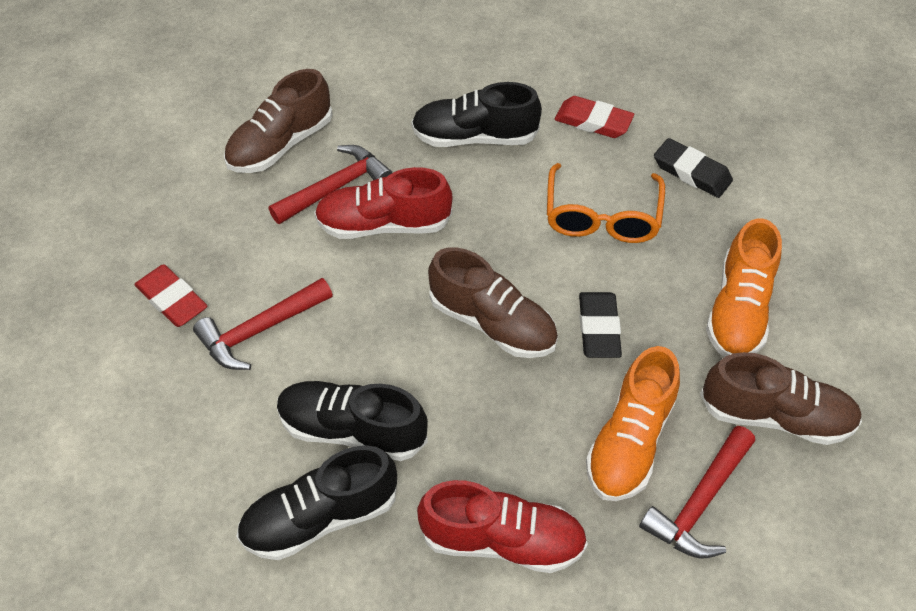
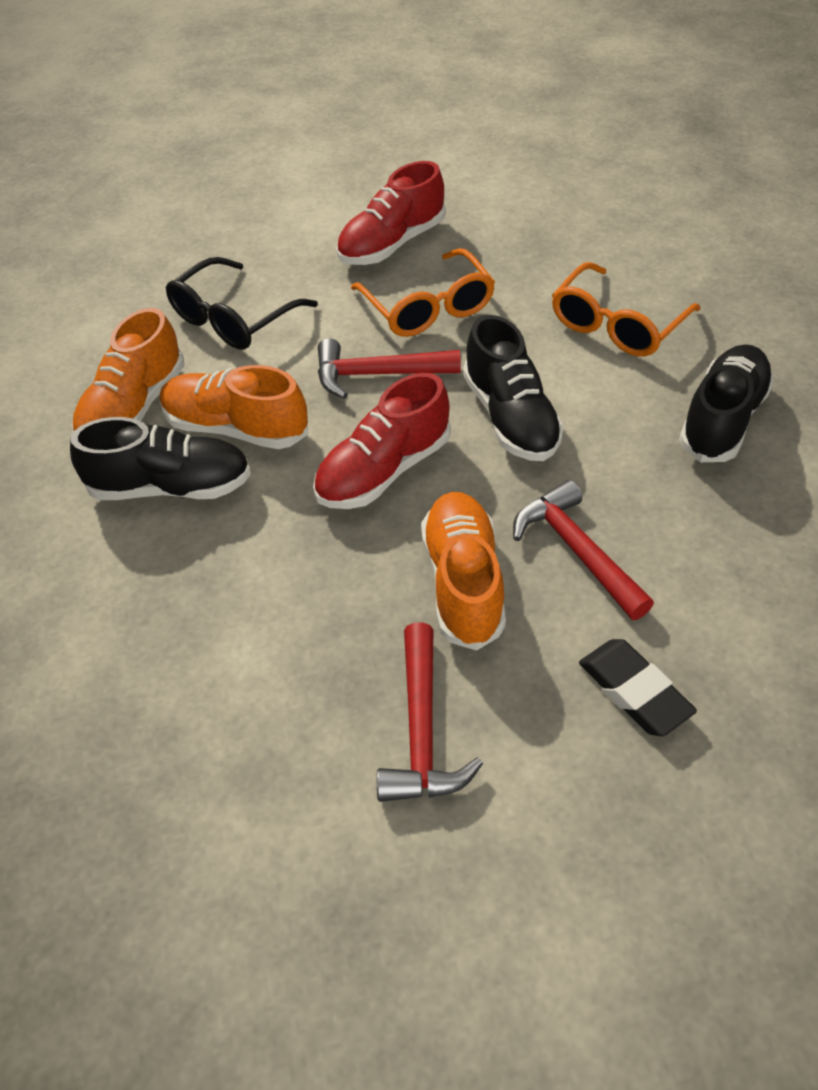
black eraser: [579,292,622,358] [654,138,733,198] = 2 -> [579,639,697,736] = 1
black glasses: none = 0 -> [166,257,318,350] = 1
brown shoe: [224,69,333,173] [428,247,558,358] [700,352,862,445] = 3 -> none = 0
orange glasses: [547,163,665,243] = 1 -> [351,248,495,337] [552,262,701,357] = 2
orange shoe: [586,346,680,501] [706,218,782,357] = 2 -> [72,308,184,432] [160,365,308,449] [421,492,506,650] = 3
red eraser: [134,264,207,327] [555,96,634,138] = 2 -> none = 0

